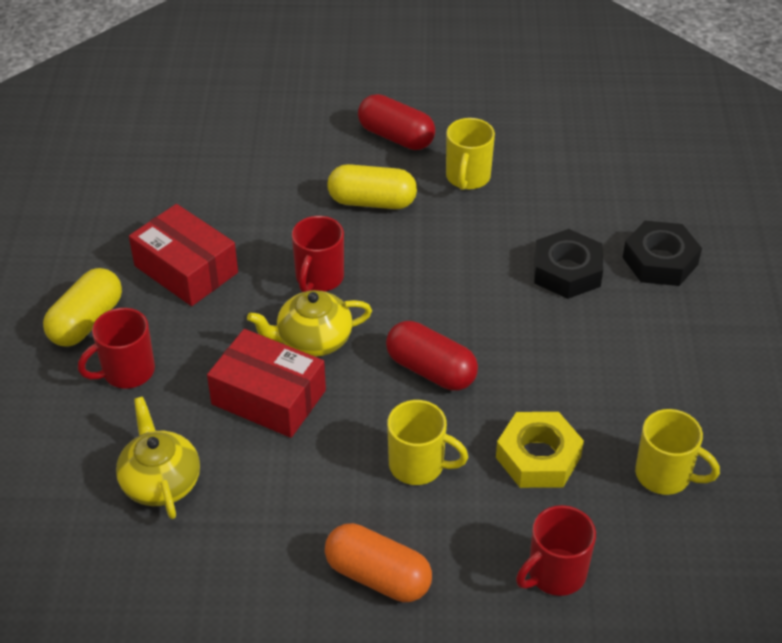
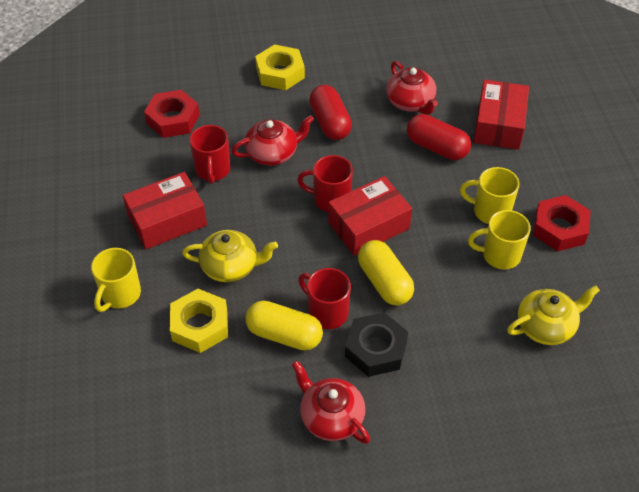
black nut: [534,229,603,299] [622,221,702,286] = 2 -> [345,312,408,377] = 1
orange capsule: [325,523,432,602] = 1 -> none = 0
red box: [129,204,238,306] [207,329,326,438] = 2 -> [123,172,207,250] [328,176,412,256] [474,80,529,150] = 3
red nut: none = 0 -> [144,90,200,138] [533,195,591,251] = 2
red teapot: none = 0 -> [231,115,314,166] [292,361,370,444] [386,61,438,115] = 3
yellow nut: [496,412,584,488] = 1 -> [170,289,228,353] [255,44,305,90] = 2

